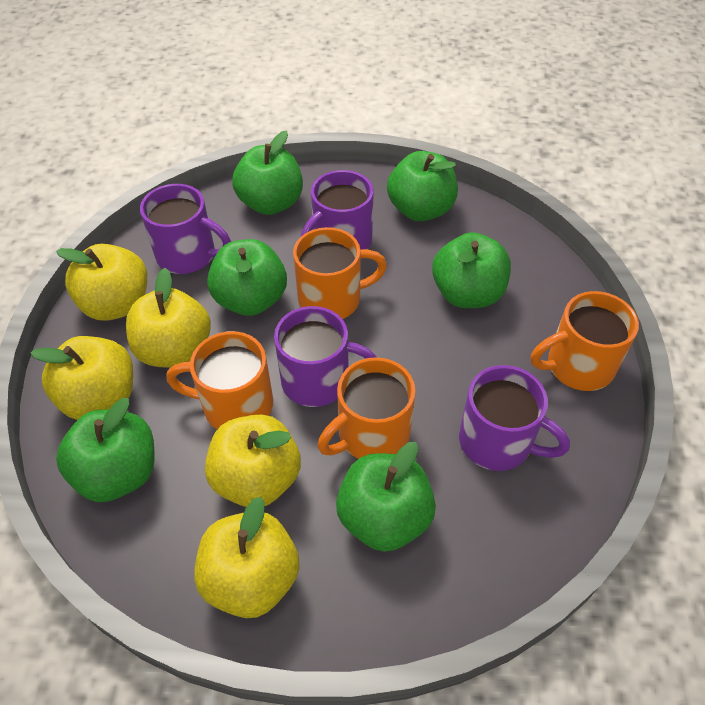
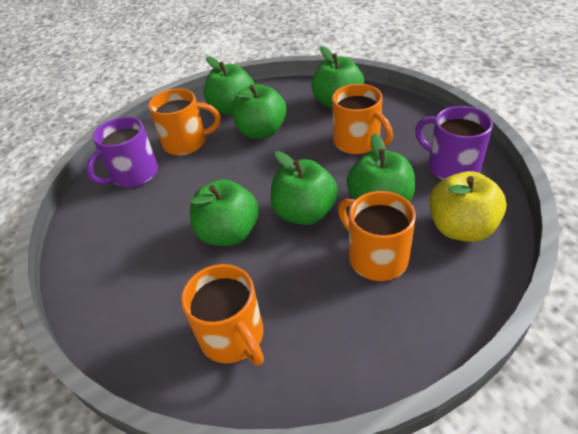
purple mug: [140,184,231,274] [274,306,377,407] [301,170,374,250] [459,365,570,471] = 4 -> [86,117,158,187] [415,106,493,180] = 2
yellow apple: [30,336,133,420] [56,244,147,321] [126,268,211,368] [194,497,300,618] [205,415,301,507] = 5 -> [429,171,507,242] = 1

